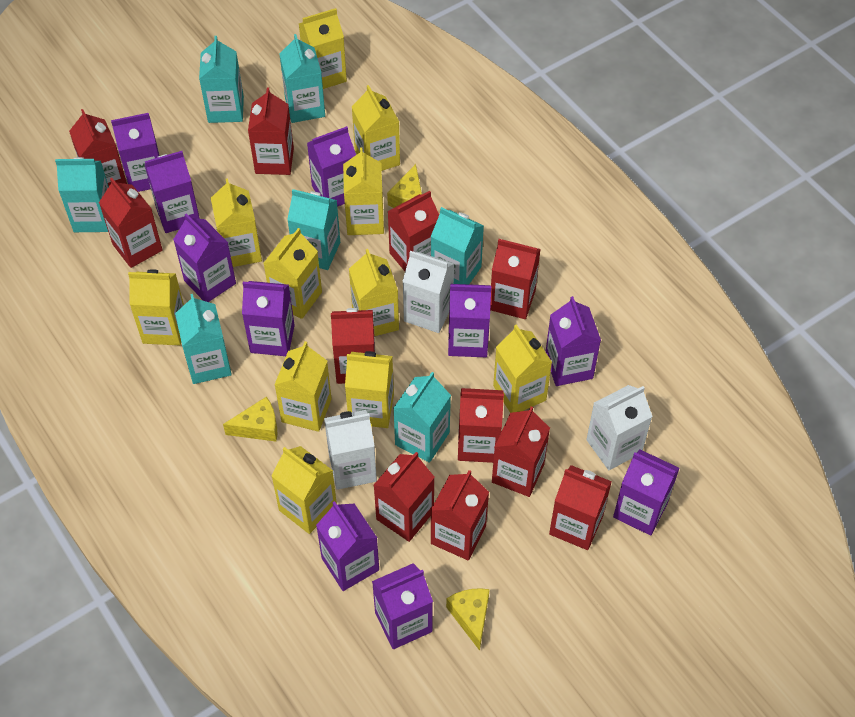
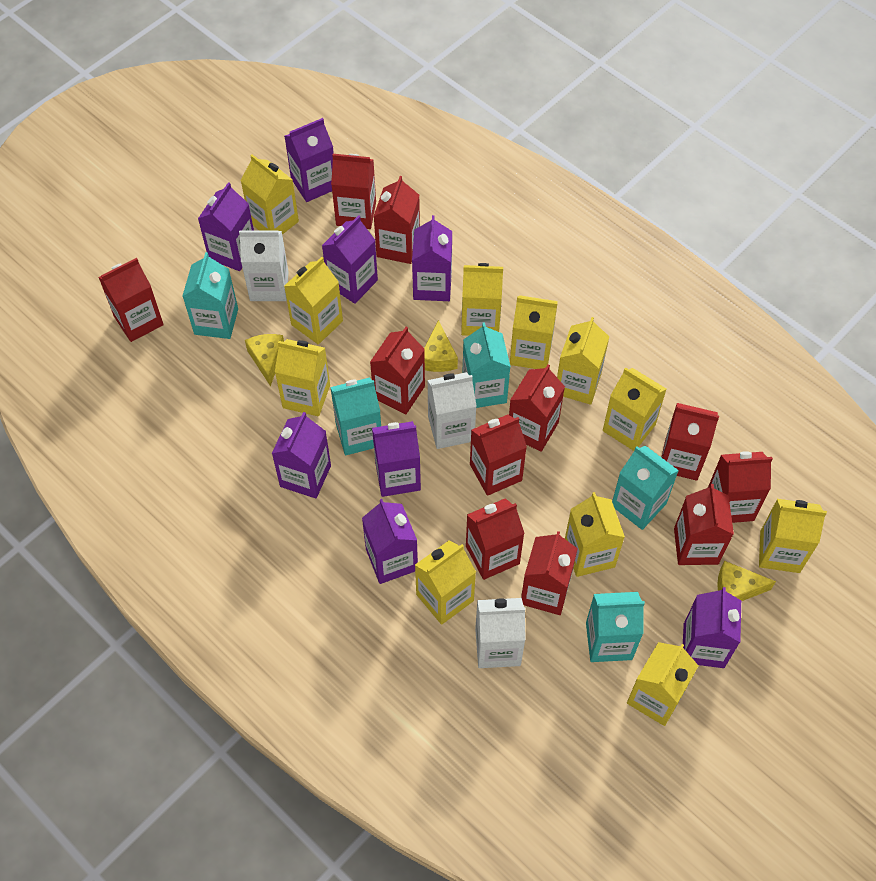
purple carton: [111,113,160,192] [144,151,200,233] [173,213,236,302] [242,281,295,356] [307,126,356,207] [316,501,379,591] [372,563,433,649] [448,284,491,357] [546,296,601,386] [613,450,680,535] = 10 -> [198,182,254,271] [272,412,331,498] [284,118,334,202] [322,215,378,304] [362,499,418,584] [372,421,421,497] [412,215,452,301] [683,587,741,668] = 8
turquoise carton: [55,157,109,232] [175,294,232,384] [199,36,244,123] [279,34,325,123] [287,189,340,270] [393,372,451,463] [431,207,484,284] = 7 -> [183,252,238,339] [330,378,381,455] [462,322,511,408] [586,592,645,662] [612,446,679,530] = 5

